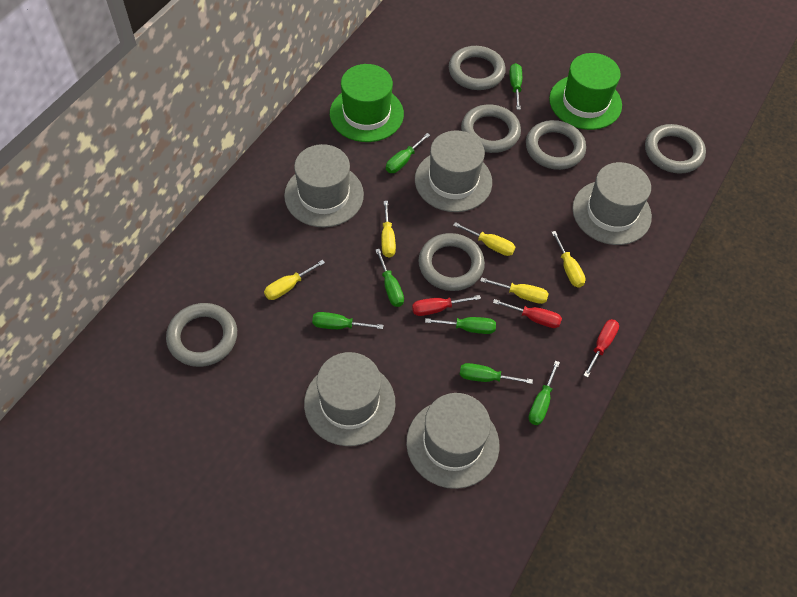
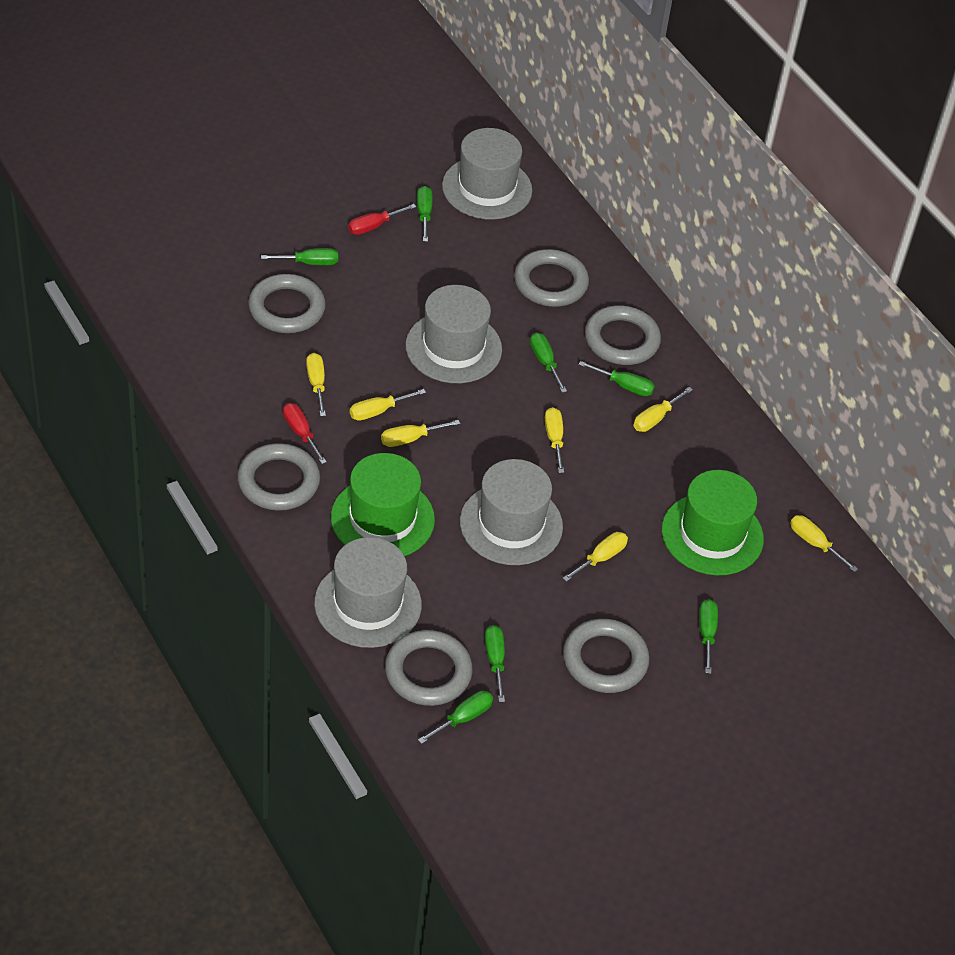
grey hat: [284,144,364,227] [304,352,396,446] [406,393,499,489] [415,130,492,212] [572,162,652,245] = 5 -> [314,537,422,648] [405,285,502,383] [442,128,532,220] [460,459,563,565] = 4
red screwdriver: [412,295,481,316] [493,299,562,328] [583,319,619,378] = 3 -> [283,403,327,464] [348,204,416,235] = 2
yellow screwdriver: [264,260,325,300] [381,201,396,258] [453,222,515,256] [480,277,549,304] [552,231,586,287] = 5 -> [306,353,326,416] [350,389,426,421] [381,420,460,447] [545,407,564,473] [563,532,628,582] [634,387,693,432] [790,515,858,572] = 7

